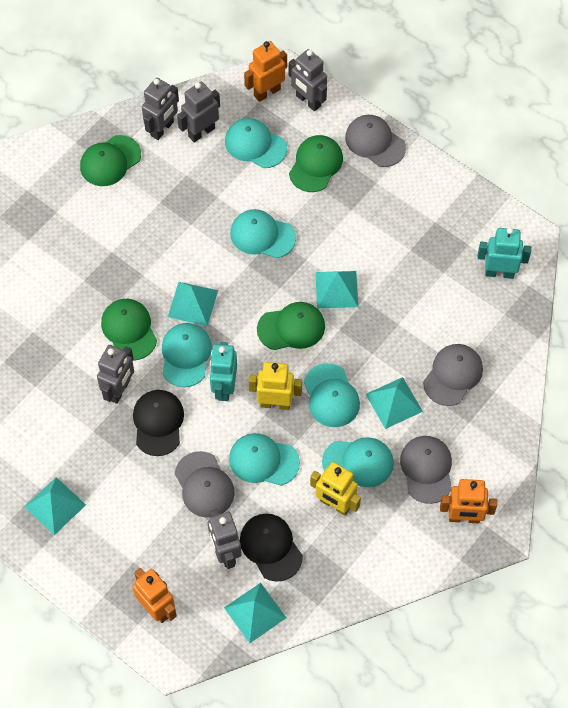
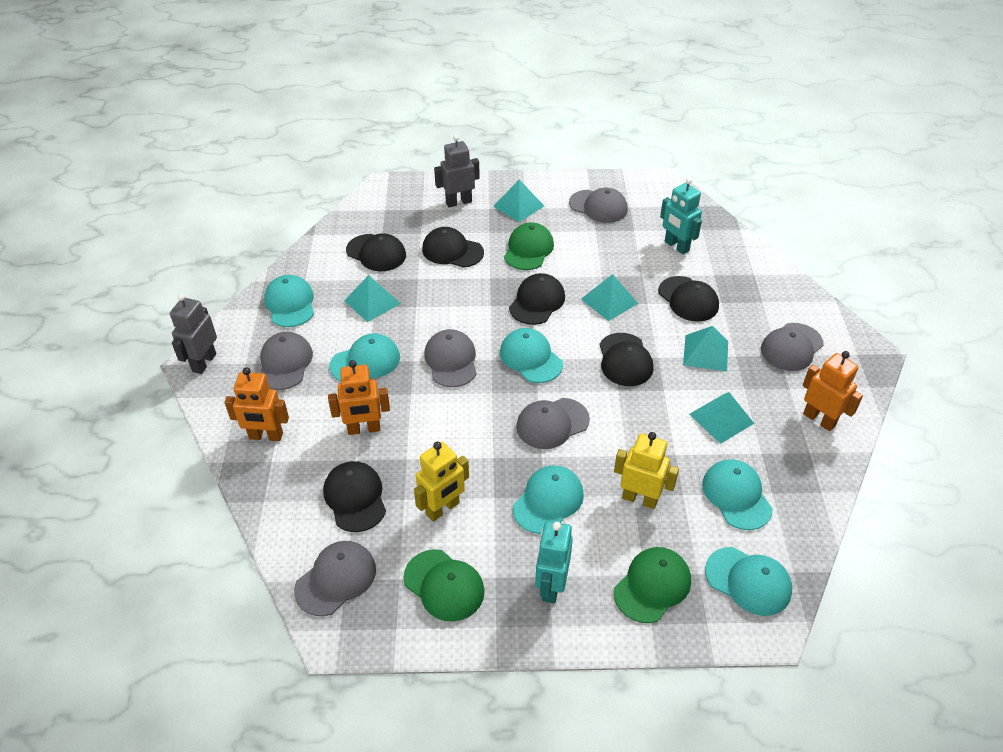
black cap: [133,390,184,456] [240,514,303,582] = 2 -> [323,461,386,532] [346,233,406,271] [422,227,484,268] [509,273,565,325] [599,333,654,386] [658,276,719,322] = 6
green cap: [80,135,141,186] [101,299,157,361] [257,302,325,350] [289,135,343,192] = 4 -> [404,549,485,622] [504,223,554,270] [614,547,691,623] = 3
grey cap: [175,451,235,518] [345,115,406,167] [400,436,452,504] [423,344,483,406] = 4 -> [260,332,313,390] [294,541,376,616] [424,329,477,387] [516,398,590,449] [569,188,628,223] [761,323,824,371] = 6
grey robot: [97,345,134,404] [142,78,179,140] [177,82,220,143] [208,509,242,569] [289,49,327,111] = 5 -> [170,294,217,374] [434,135,480,207] = 2

